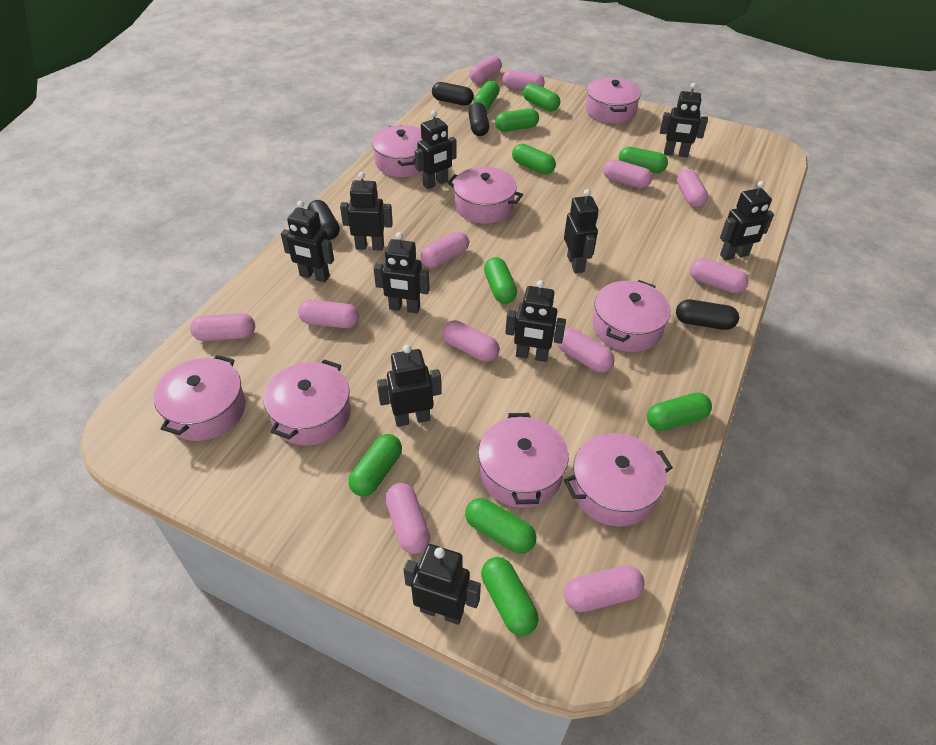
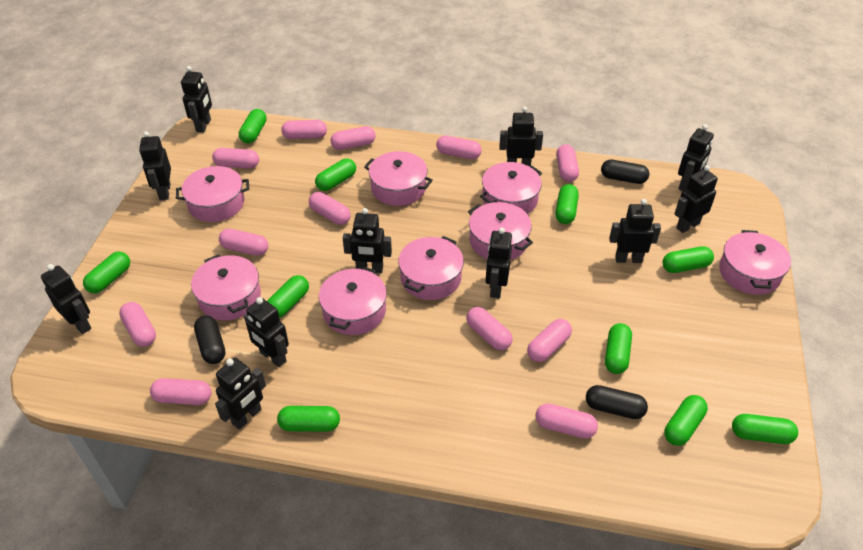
black capsule: [307,200,340,240] [432,82,474,106] [468,103,489,136] [676,300,739,330] = 4 -> [194,316,225,364] [586,385,648,419] [601,160,649,184] = 3
black robot: [281,201,334,282] [340,172,393,250] [374,232,430,313] [377,345,441,427] [403,544,481,625] [415,111,456,189] [505,280,566,362] [564,189,599,273] [660,83,708,157] [720,181,774,261] = 10 -> [41,264,91,334] [139,131,171,200] [181,66,212,133] [215,358,266,429] [244,297,289,367] [343,208,392,273] [485,227,512,298] [499,106,543,167] [609,199,661,263] [674,165,718,233] [678,124,714,191] = 11

